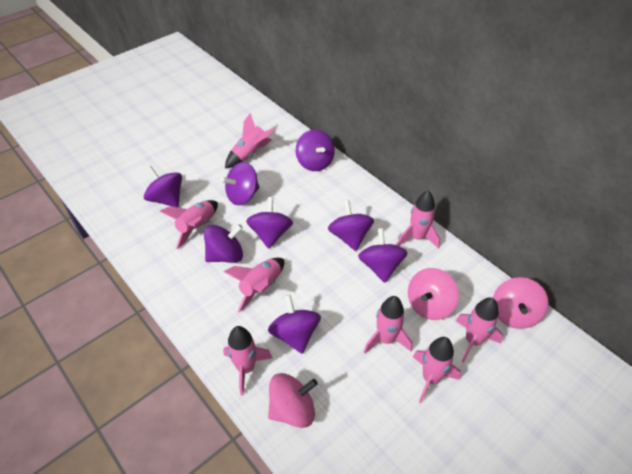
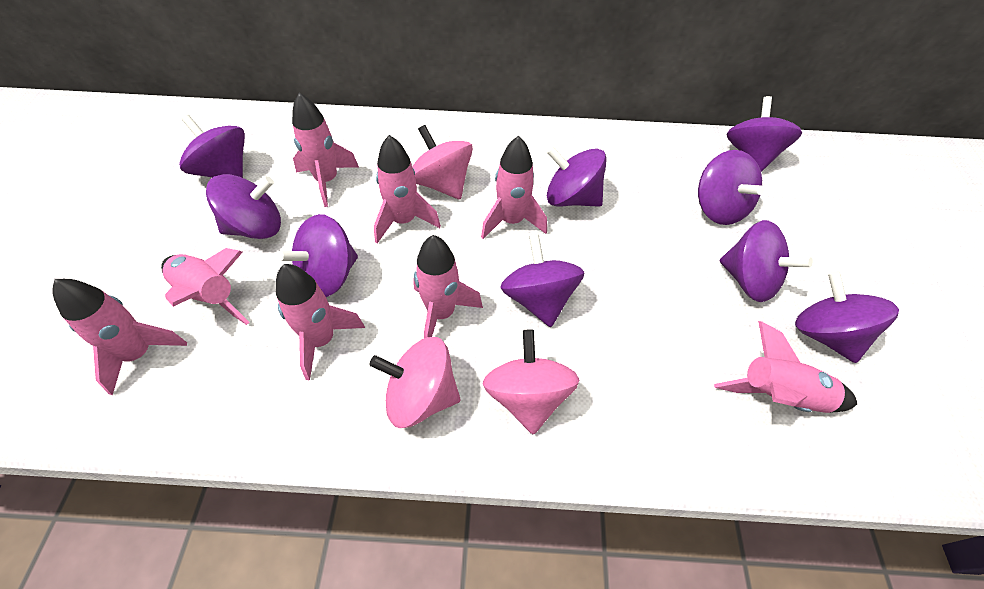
purple spinning top: [144,166,182,208] [204,224,243,263] [221,162,259,205] [246,197,293,249] [268,295,321,354] [296,129,335,171] [328,199,374,251] [358,228,408,283] = 8 -> [179,115,245,178] [206,174,281,239] [278,214,358,297] [500,235,584,327] [547,146,607,207] [698,150,764,225] [720,220,813,302] [727,96,802,172] [795,271,899,363] = 9

